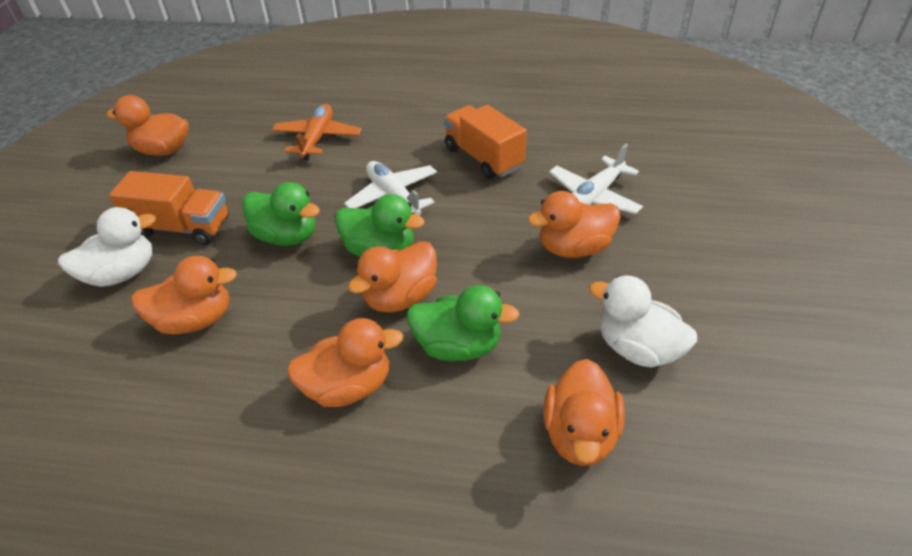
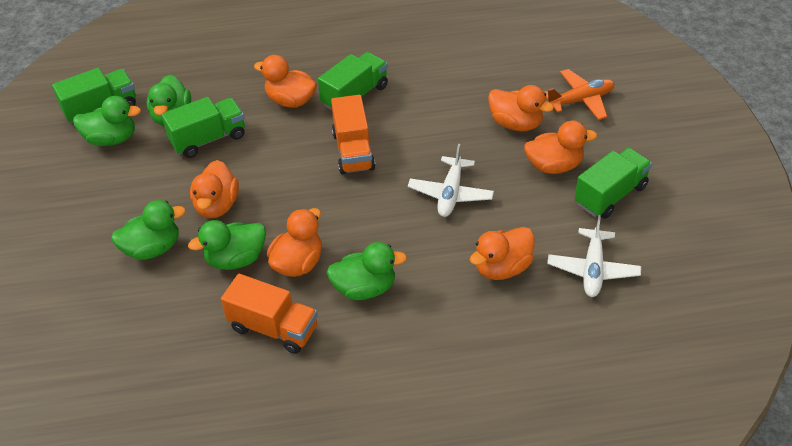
green duck: [242,182,320,246] [335,194,425,257] [407,285,520,361] = 3 -> [73,96,141,146] [111,200,186,260] [146,75,191,126] [188,220,266,270] [326,242,407,300] = 5
green truck: none = 0 -> [52,68,136,124] [161,97,245,158] [318,52,388,110] [575,148,652,219] = 4
white duck: [58,207,156,287] [589,276,697,367] = 2 -> none = 0

